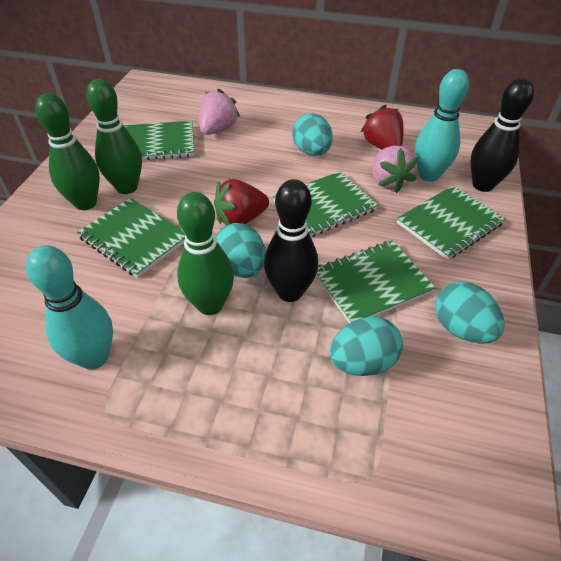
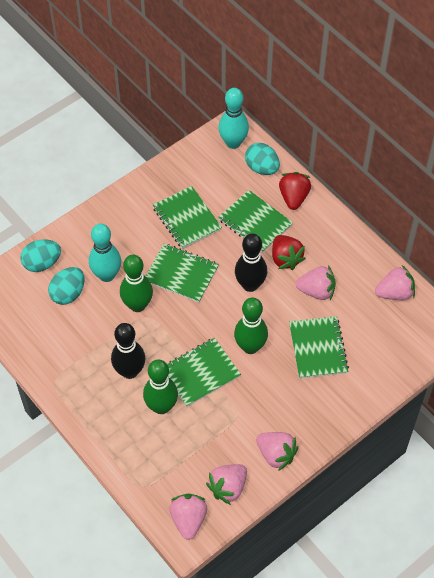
pink strawberry: [199,88,240,135] [373,146,419,193] = 2 -> [169,494,207,540] [206,464,247,505] [256,432,298,471] [296,265,336,300] [375,265,415,300] = 5
turquoise egg: [216,223,265,278] [292,113,333,156] [329,317,403,376] [435,282,505,344] = 4 -> [20,239,61,272] [48,267,85,305] [245,143,280,175] = 3

